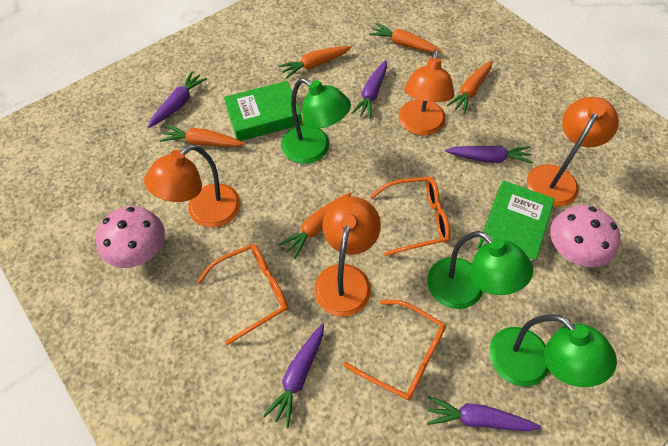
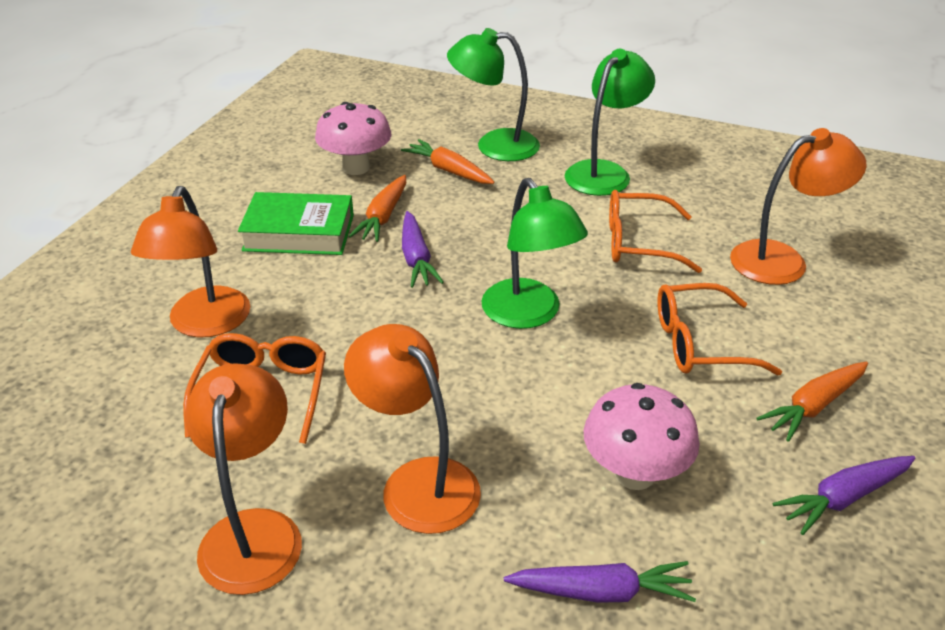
green book: [224,81,302,141] [478,181,554,262] = 2 -> [238,192,354,255] = 1
orange carrot: [160,125,245,147] [278,193,351,259] [279,46,352,78] [369,23,442,53] [447,60,492,114] = 5 -> [349,175,406,242] [401,139,494,184] [757,362,868,442] = 3
purple carrot: [148,71,207,128] [263,323,324,428] [351,60,387,119] [427,396,542,431] [445,145,533,164] = 5 -> [402,211,444,288] [504,561,696,603] [772,456,916,535] = 3

